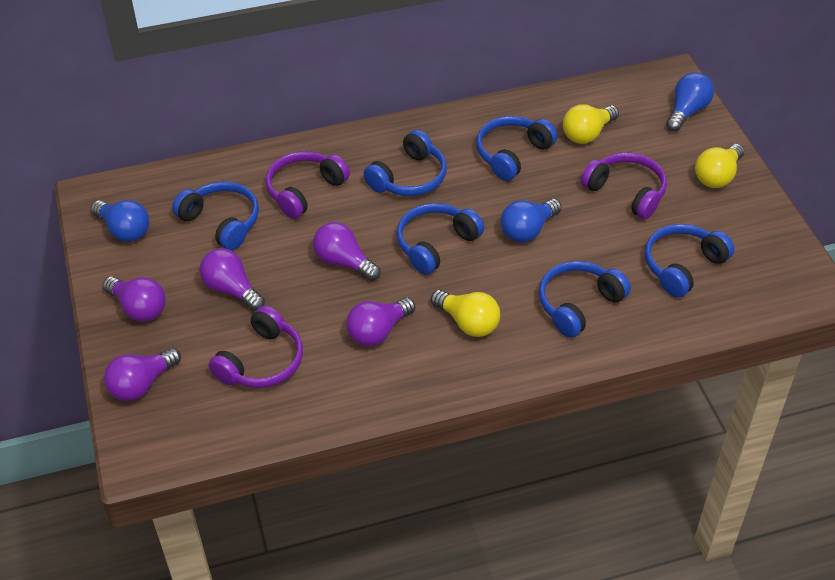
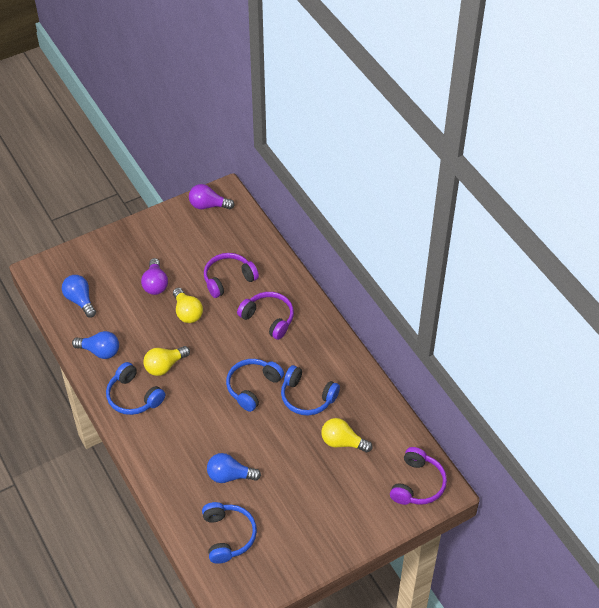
blue headphones: [172,181,259,250] [363,130,447,196] [396,203,484,275] [476,116,557,181] [539,261,631,338] [645,224,735,298] = 6 -> [106,362,165,415] [202,502,257,564] [226,359,284,412] [281,365,340,416] = 4
purple light bulb: [103,277,166,322] [104,348,181,401] [199,248,265,311] [313,222,381,281] [346,297,415,346] = 5 -> [141,258,168,295] [189,184,235,209] = 2

